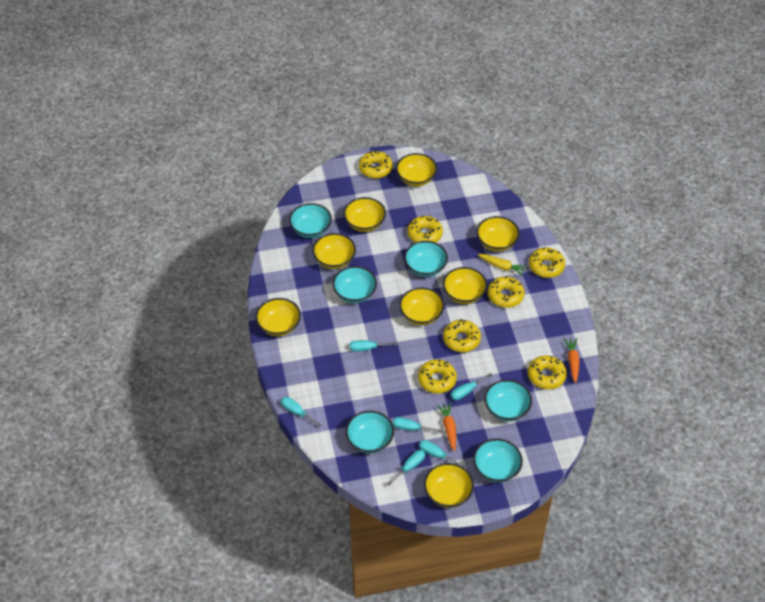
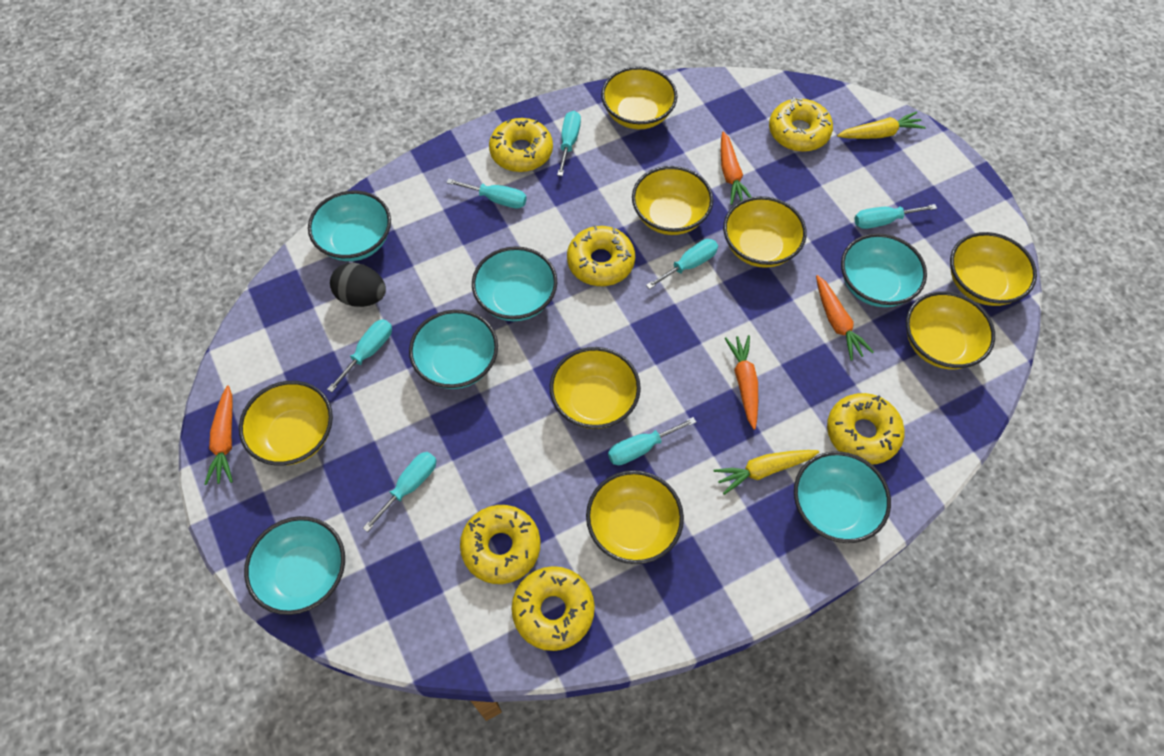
black egg: none = 0 -> [330,263,386,307] = 1
orange carrot: [437,402,456,451] [564,338,580,383] = 2 -> [204,385,233,485] [721,131,751,205] [725,335,758,430] [816,275,874,361] = 4
turquoise screwdriver: [281,397,321,427] [350,340,398,352] [387,450,425,486] [393,417,443,433] [419,440,465,467] [451,373,492,400] = 6 -> [327,319,392,392] [363,452,436,532] [446,178,527,209] [557,111,581,176] [608,417,696,465] [646,239,718,289] [854,204,937,229] = 7
yellow carrot: [478,254,527,276] = 1 -> [714,450,819,495] [837,111,926,139] = 2
yellow donut: [359,150,393,179] [408,215,443,243] [418,359,457,394] [443,319,481,352] [488,276,525,308] [528,355,567,389] [529,247,565,278] = 7 -> [460,505,540,584] [489,118,553,172] [511,566,595,651] [567,225,635,286] [769,97,833,152] [827,393,905,464] = 6

